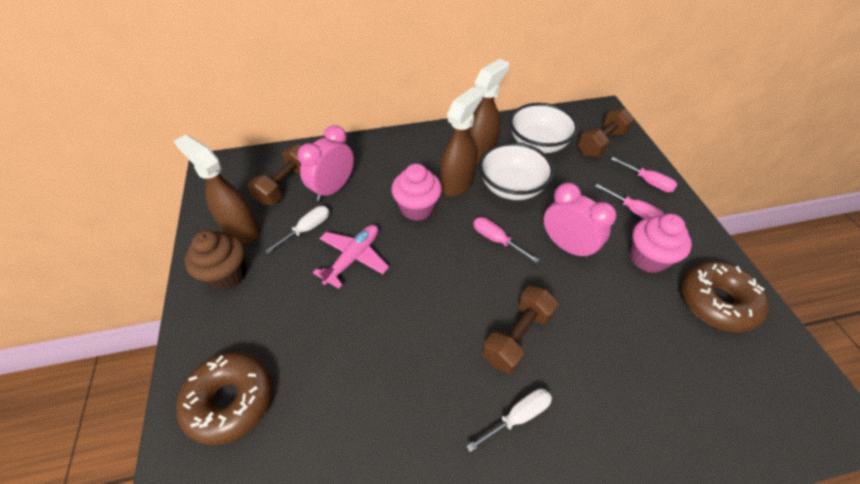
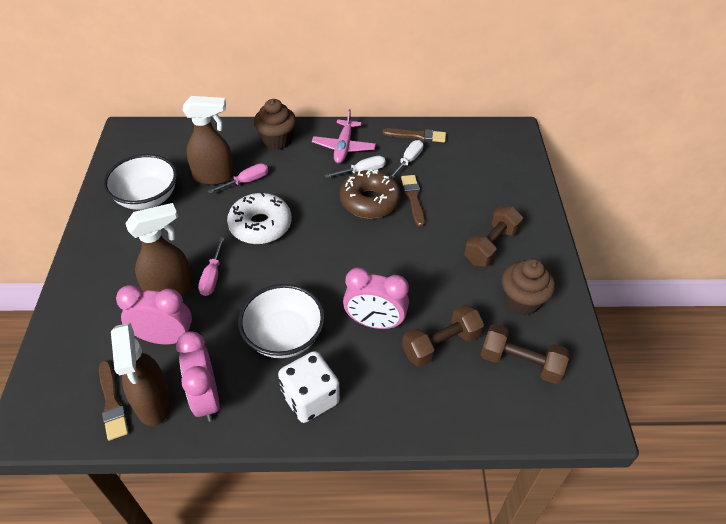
brown brush: none = 0 -> [99,360,128,441] [382,128,446,142] [401,175,425,227] = 3
brown cupcake: [184,230,246,290] = 1 -> [254,99,296,150] [502,259,555,315] = 2
brown donut: [176,352,272,445] [681,261,769,332] = 2 -> [340,169,401,219] = 1
pink clock: [298,125,354,201] [544,183,617,260] = 2 -> [116,285,192,345] [176,331,220,422] [343,268,409,329] = 3
pink cupcake: [392,164,442,221] [630,214,692,273] = 2 -> none = 0
pink screwdriver: [473,217,539,263] [595,184,664,219] [611,157,678,192] = 3 -> [198,237,225,296] [208,163,268,194] = 2
white dice: none = 0 -> [278,351,340,423] = 1
white donut: none = 0 -> [227,193,291,244] = 1

